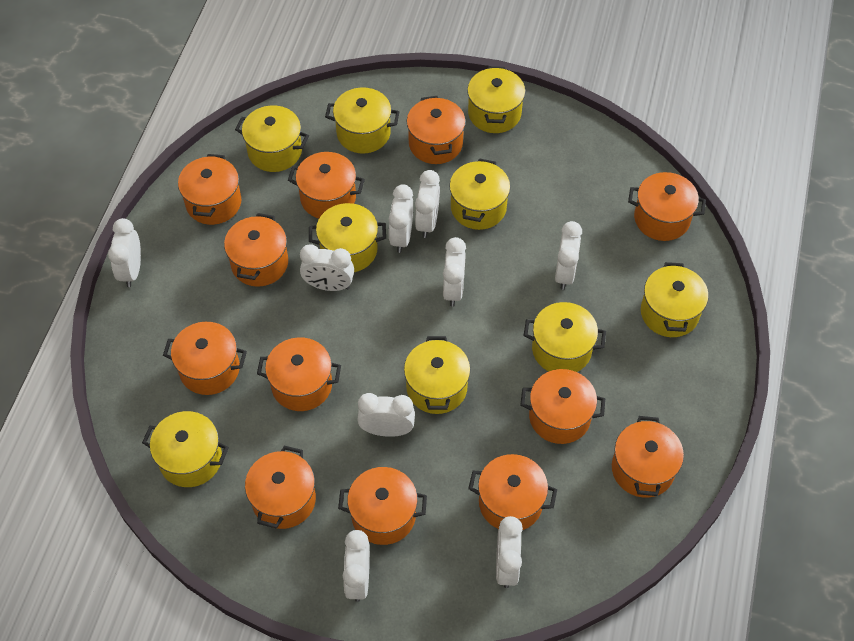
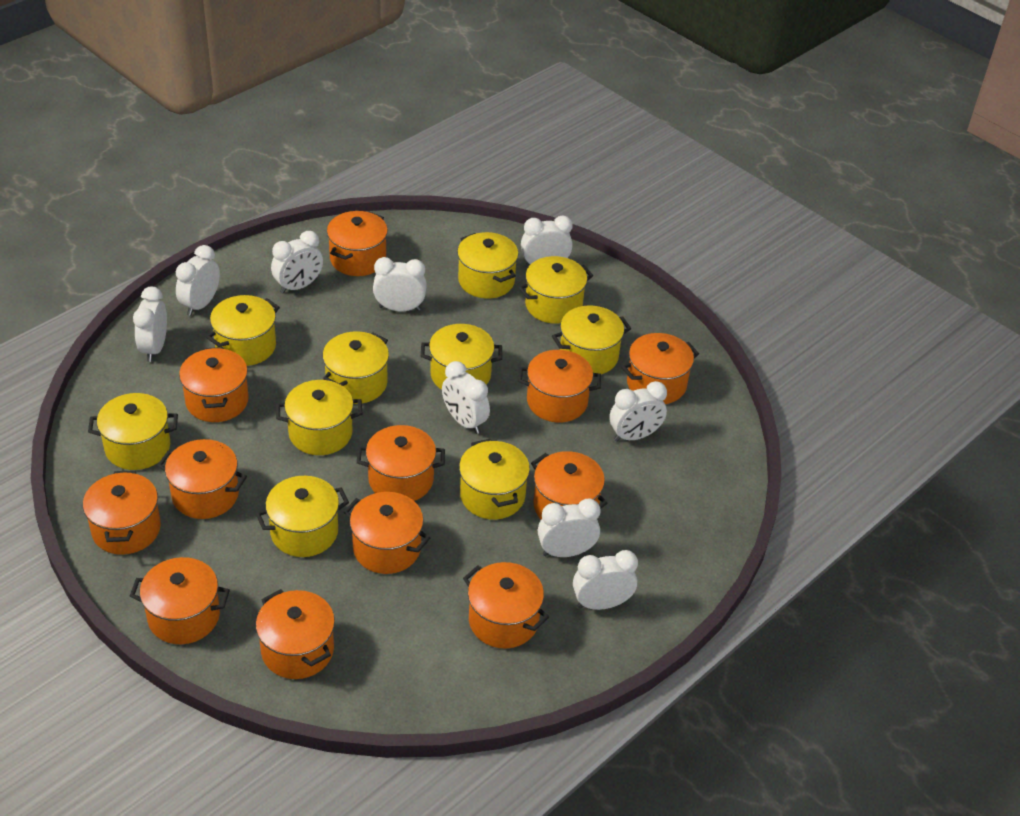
yellow pot: [142,411,229,487] [235,105,309,172] [309,203,386,272] [325,87,400,153] [404,336,470,414] [449,158,510,230] [467,66,525,133] [524,302,606,372] [641,262,708,337] = 9 -> [88,393,178,470] [206,295,280,366] [256,476,349,557] [276,380,363,455] [322,331,389,404] [421,324,502,390] [457,232,519,298] [459,439,530,519] [518,256,593,324] [552,305,631,374] = 10

